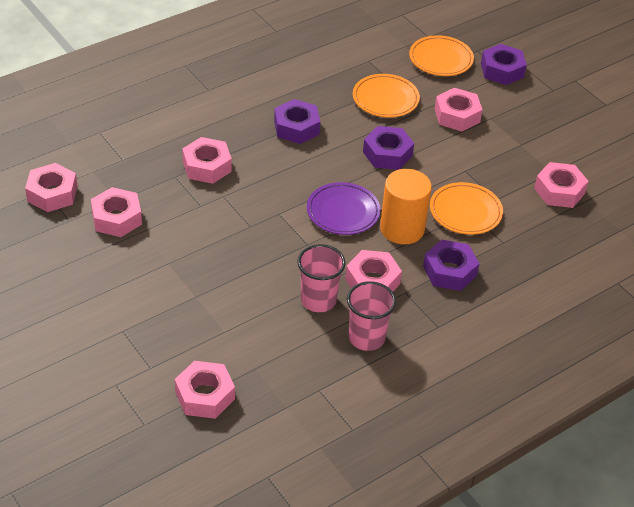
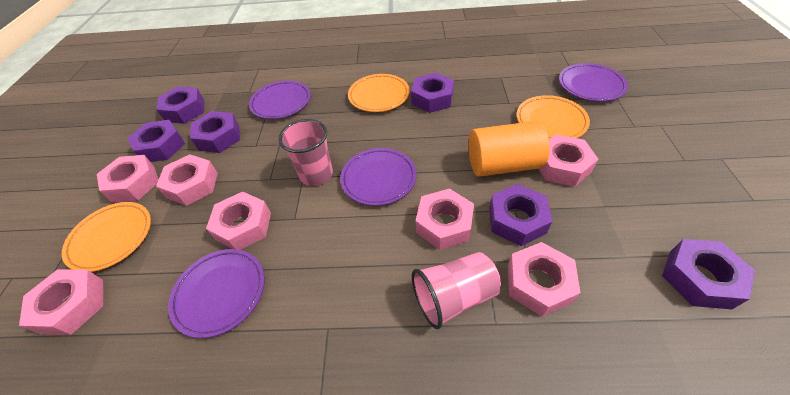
purple nut: [274,99,320,144] [363,126,414,170] [423,240,480,291] [481,44,527,85] = 4 -> [127,120,185,162] [157,86,204,124] [190,111,240,153] [411,73,454,113] [489,184,553,246] [662,239,755,309] = 6
purple plate: [307,182,381,235] = 1 -> [168,249,265,338] [249,81,311,119] [340,148,417,206] [559,63,628,102] = 4

